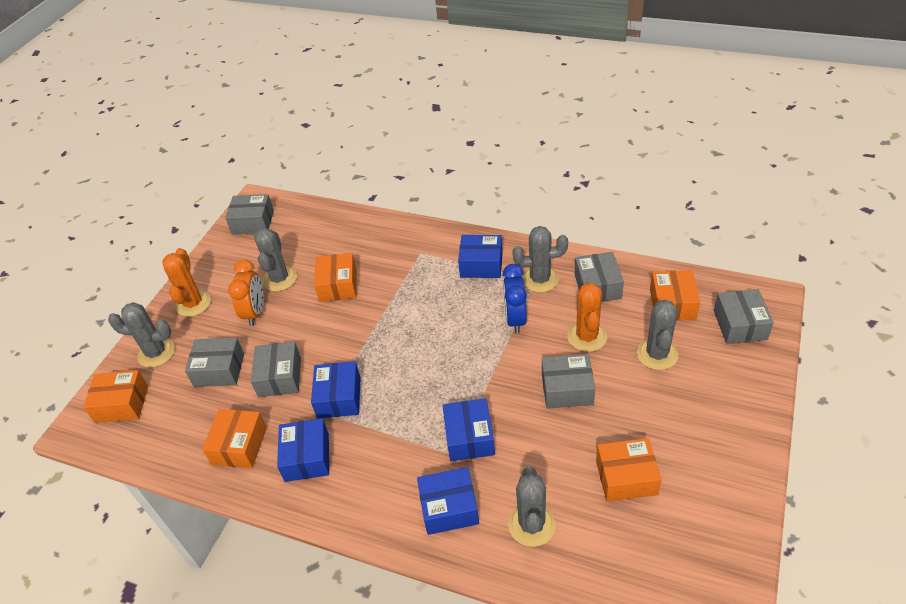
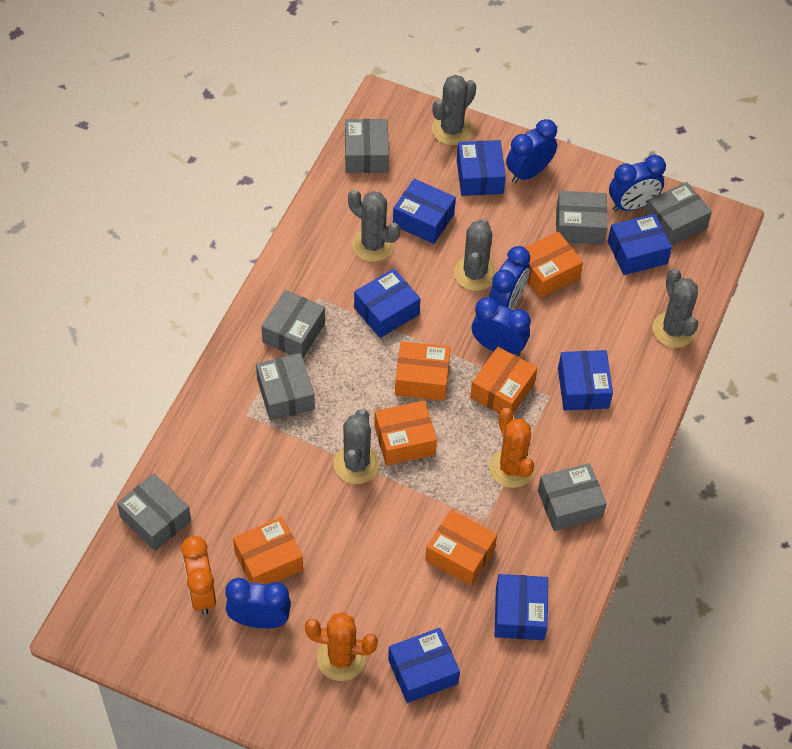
blue box: [277,418,329,482] [311,361,360,418] [417,467,479,535] [442,398,495,461] [458,235,503,278] = 5 -> [354,269,420,338] [388,628,460,703] [393,179,456,244] [457,140,506,196] [495,574,548,640] [558,350,613,410] [608,214,672,275] = 7
blue clock: [502,264,527,334] = 1 -> [225,578,291,629] [472,297,531,356] [489,246,530,309] [506,119,557,183] [609,155,666,212] = 5
grey box: [185,338,244,387] [225,194,274,235] [251,341,301,397] [542,354,595,408] [575,252,624,302] [714,289,774,344] = 6 -> [117,473,191,551] [256,353,315,421] [261,290,325,358] [345,119,389,173] [538,463,607,531] [556,191,608,245] [645,182,712,246] = 7
orange box: [83,370,148,423] [202,409,267,468] [314,253,357,302] [596,438,662,502] [650,270,700,321] = 5 -> [233,517,303,585] [374,401,437,466] [395,341,451,401] [425,510,497,586] [470,347,537,414] [525,231,583,298] = 6

